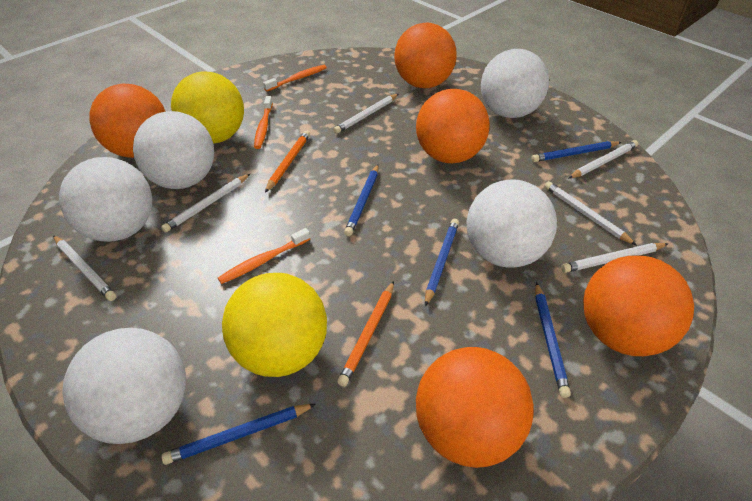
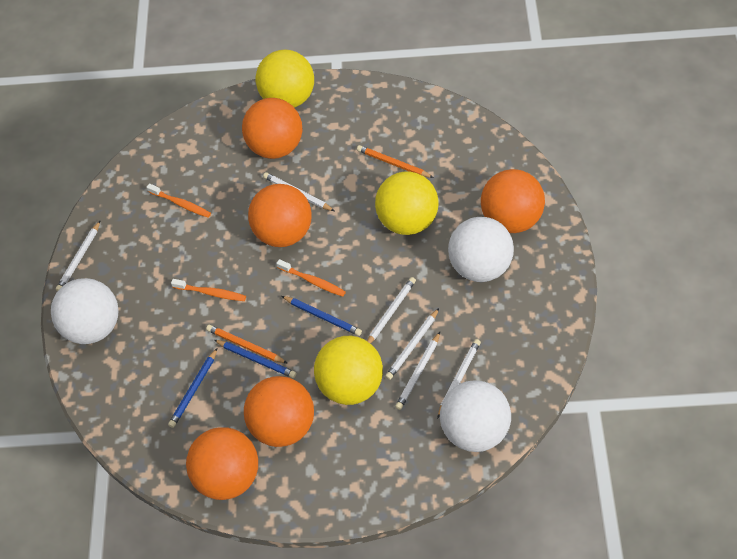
blue pencil: [161,404,316,465] [344,164,378,236] [425,219,459,306] [531,141,622,162] [535,282,571,398] = 5 -> [168,348,217,428] [214,340,296,378] [282,296,362,336] = 3
white ball: [59,157,152,242] [62,328,186,444] [133,111,214,189] [467,179,557,267] [481,49,549,118] = 5 -> [51,278,118,344] [440,380,511,452] [448,217,514,282] = 3
yellow ball: [171,71,244,144] [222,273,327,377] = 2 -> [256,50,314,108] [314,336,383,405] [375,172,439,235] = 3

